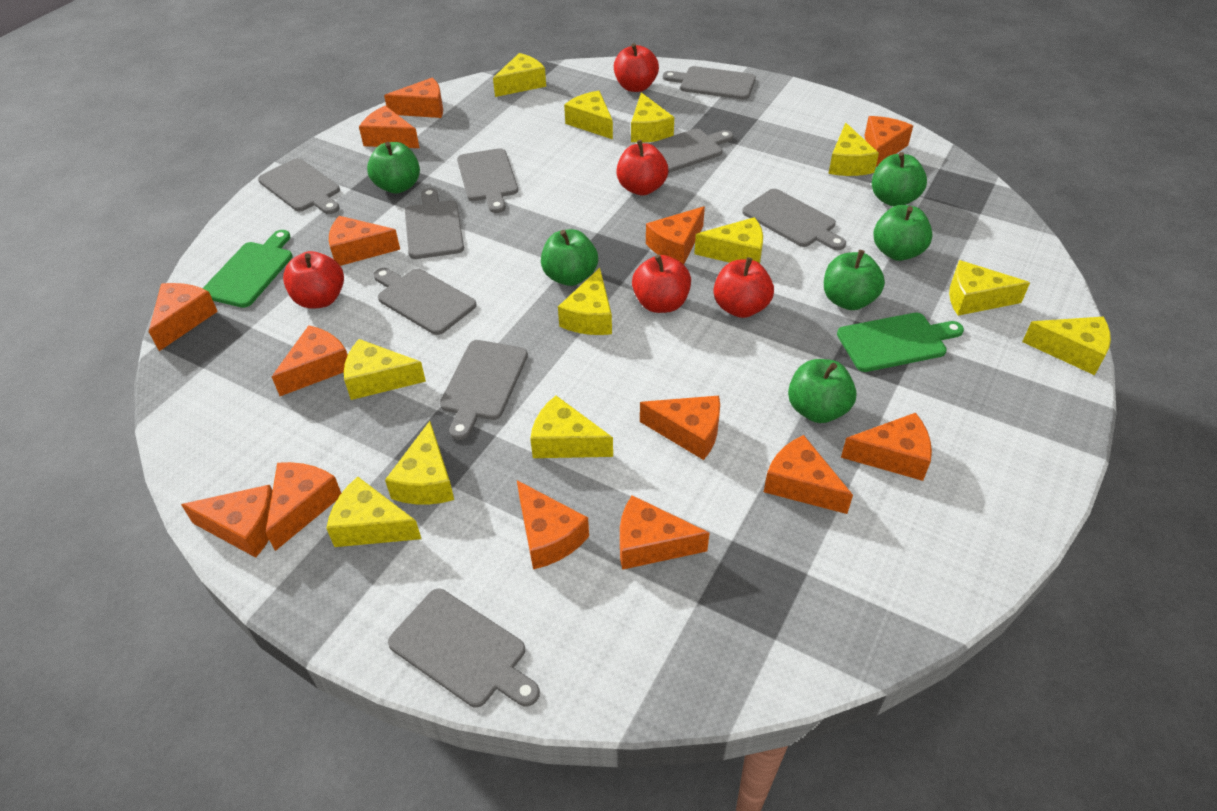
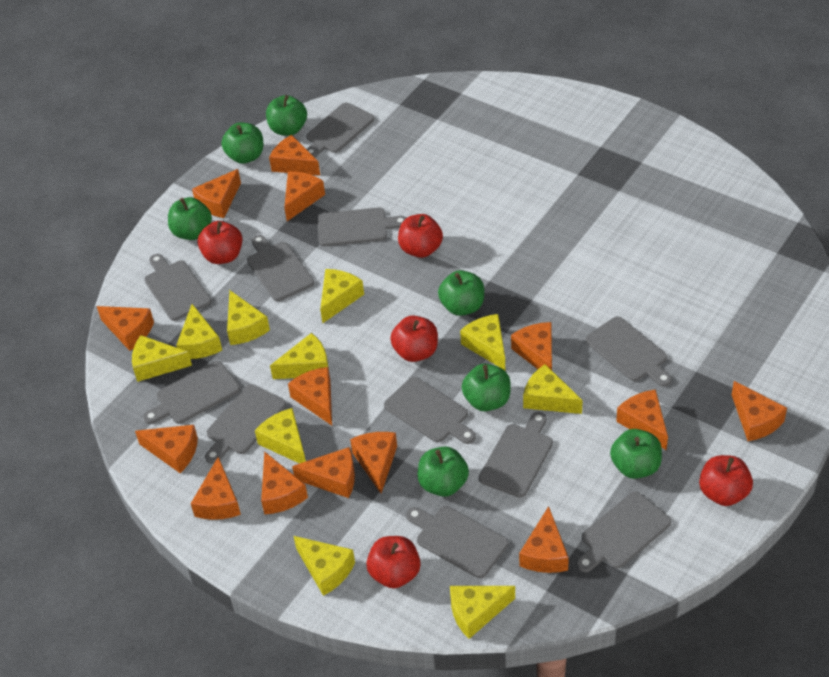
green apple: [367,142,420,194] [541,229,598,286] [788,359,857,423] [824,250,885,310] [872,152,927,207] [873,205,933,261] = 6 -> [168,197,212,240] [221,122,263,164] [266,95,307,136] [418,446,469,497] [438,270,484,316] [462,364,511,411] [610,429,662,479] = 7
green cutting board: [203,230,292,308] [837,313,964,372] = 2 -> none = 0
grey cutting board: [258,158,340,214] [373,268,476,335] [388,588,540,707] [405,188,464,259] [440,340,528,440] [457,148,518,213] [649,129,733,173] [663,66,756,100] [742,189,846,250] = 9 -> [143,361,240,424] [144,254,212,321] [205,384,286,464] [247,235,314,301] [306,102,375,158] [317,207,406,246] [384,377,476,444] [406,506,508,578] [479,412,553,498] [577,491,671,572] [585,316,672,387] = 11
yellow cheese: [326,477,421,547] [344,339,426,400] [385,421,454,505] [493,53,546,97] [530,396,613,458] [558,268,612,335] [564,91,613,139] [631,92,674,142] [694,217,763,263] [828,123,879,176] [949,260,1030,316] [1022,316,1111,375] = 12 -> [132,335,192,382] [176,304,222,359] [227,290,270,345] [255,408,306,464] [270,333,329,379] [294,536,355,596] [320,269,364,323] [450,586,515,639] [460,314,505,370] [523,364,583,414] = 10

